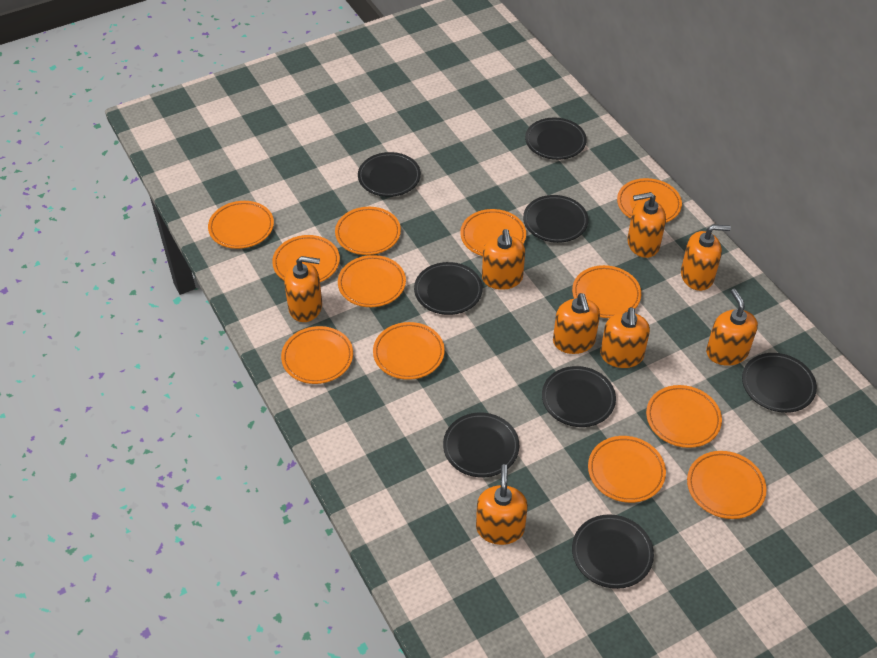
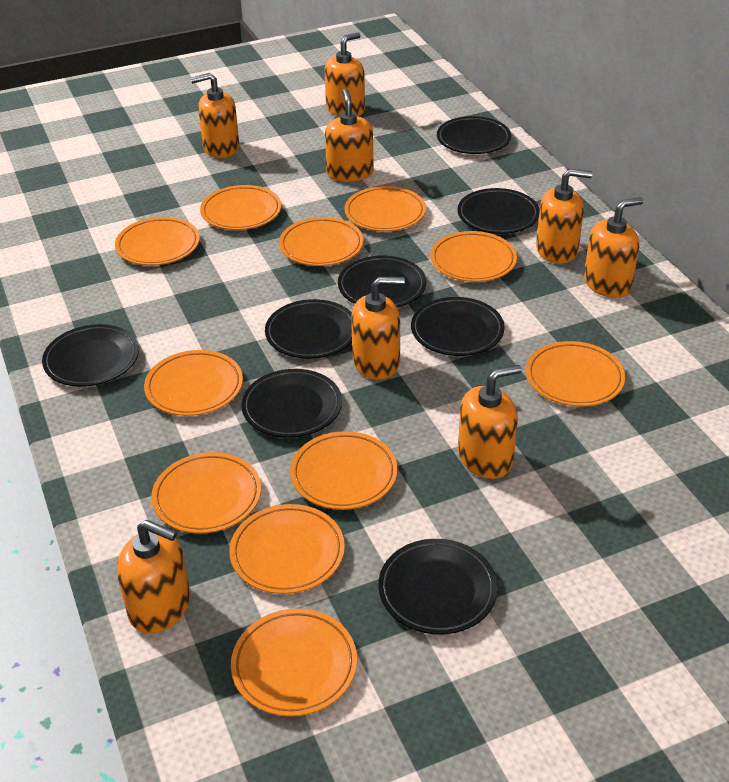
orange plate: [208,201,274,249] [272,235,340,282] [281,326,353,384] [335,207,401,255] [338,255,406,307] [373,322,445,380] [460,209,526,256] [572,265,641,318] [588,436,666,503] [617,178,682,223] [646,385,722,448] [687,451,767,519] = 12 -> [115,217,200,266] [144,350,243,416] [151,452,261,534] [200,185,281,230] [230,504,345,594] [231,608,357,717] [279,217,364,266] [290,431,398,510] [344,186,426,231] [430,231,517,282] [526,341,625,407] = 11

